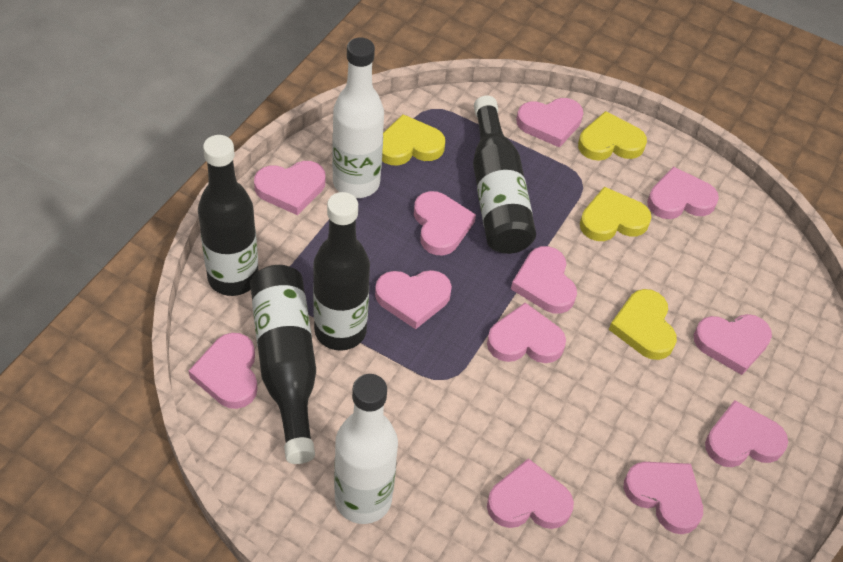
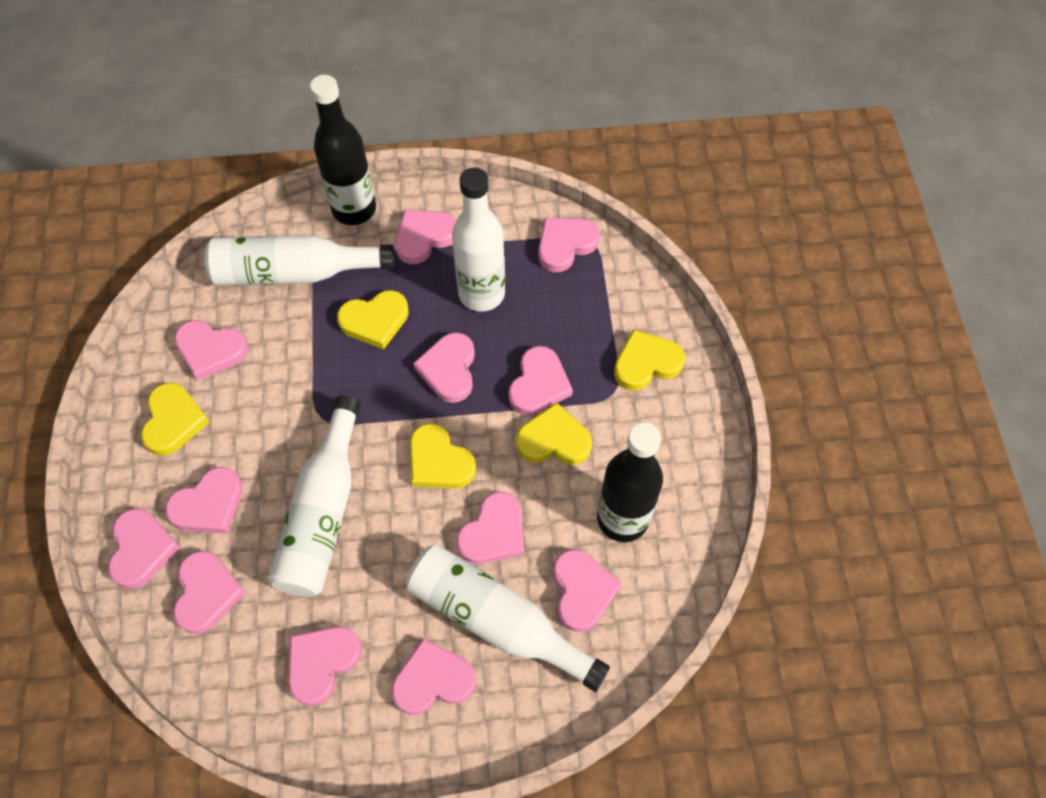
black bottle: [198,135,259,296] [250,265,316,464] [313,192,370,351] [473,96,536,254] = 4 -> [310,75,376,225] [597,423,663,542] = 2
white bottle: [332,38,384,198] [334,374,398,524] = 2 -> [205,235,395,286] [268,396,361,597] [406,544,610,692] [452,168,505,312] = 4
yellow heart: [382,114,445,165] [578,111,647,161] [580,187,652,241] [609,289,677,360] = 4 -> [141,382,209,456] [337,290,409,349] [410,423,476,488] [516,403,592,465] [614,330,685,391] = 5

